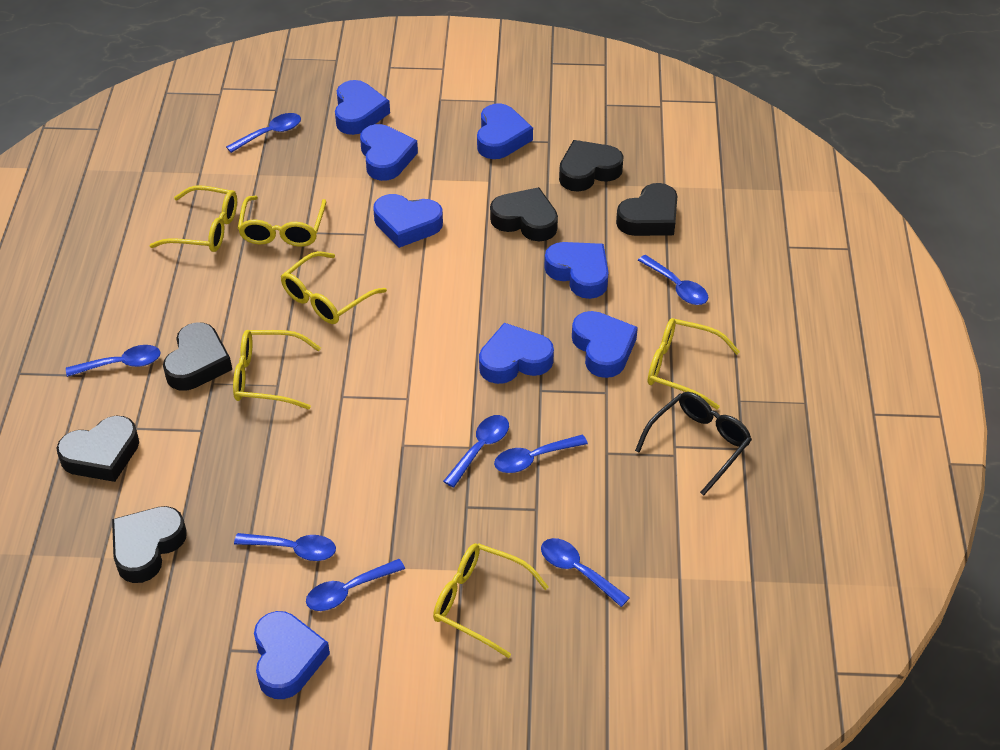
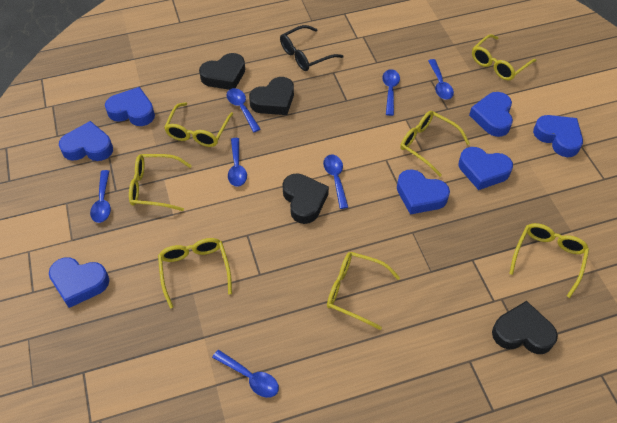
black heart: [57,416,139,482] [112,506,187,583] [163,322,232,391] [490,187,558,241] [559,140,623,192] [616,183,677,236] = 6 -> [199,53,245,90] [249,77,294,115] [282,173,329,224] [492,301,558,354] = 4
blue heart: [254,611,330,699] [335,80,390,135] [360,124,418,181] [373,194,443,248] [477,103,533,159] [479,323,554,384] [544,242,609,299] [572,311,638,378] = 8 -> [49,257,109,308] [59,121,113,161] [105,87,155,126] [397,169,450,215] [459,147,513,190] [469,92,513,137] [533,115,583,157] = 7
blue spoon: [66,345,161,377] [226,113,301,153] [234,533,336,561] [306,559,405,611] [443,415,509,487] [494,435,588,473] [541,538,630,607] [638,255,708,305] = 8 -> [90,170,111,223] [212,350,279,398] [227,88,261,132] [228,138,247,187] [323,155,348,209] [382,69,400,116] [428,59,454,100] = 7
yellow glasses: [149,186,237,252] [233,330,321,410] [237,196,326,247] [281,251,387,324] [433,543,549,658] [648,318,740,410] = 6 -> [129,154,192,211] [158,238,232,308] [164,102,233,147] [327,252,400,330] [400,111,470,177] [472,34,537,80] [509,223,589,298] = 7

